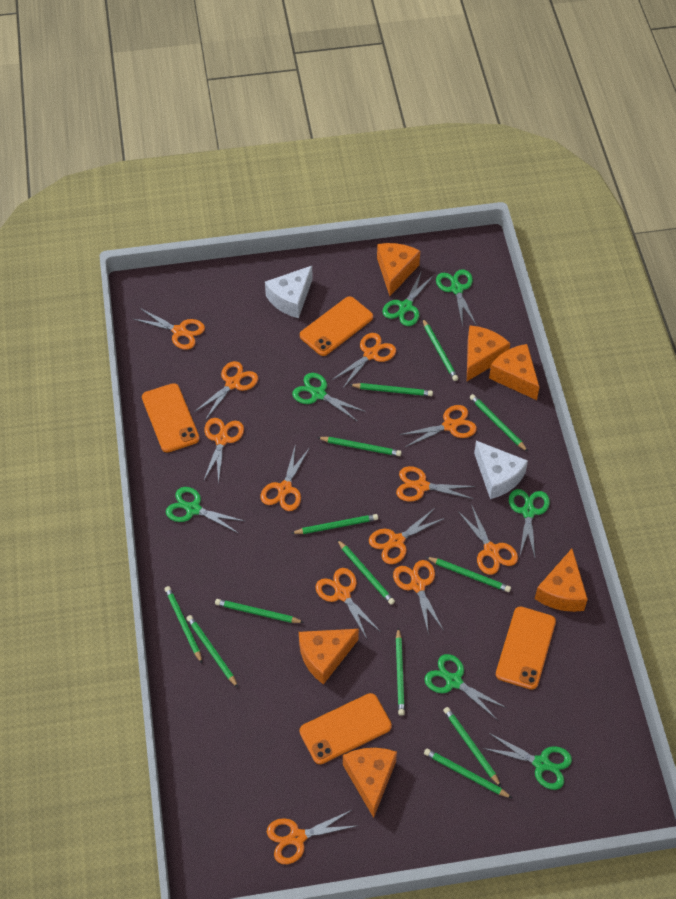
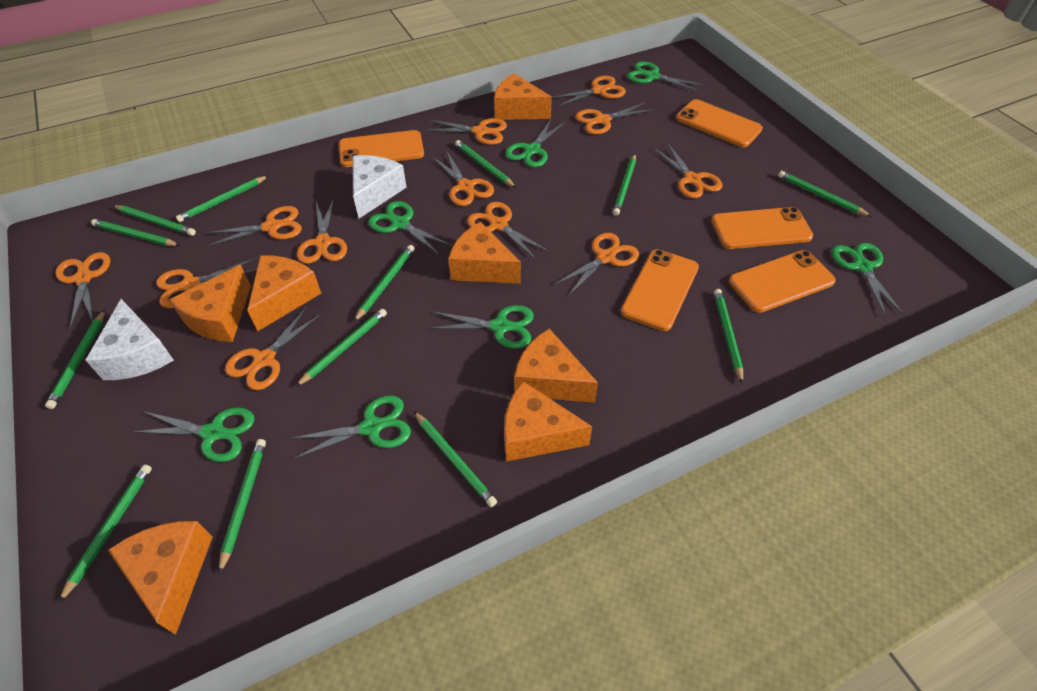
orange cheese: [299,629,359,685] [343,748,397,818] [377,243,420,296] [467,325,510,381] [489,344,539,400] [535,549,588,612] = 6 -> [108,521,213,635] [169,265,251,342] [247,255,321,331] [448,222,521,284] [494,73,552,120] [504,381,592,462] [514,329,598,403] = 7
orange phone: [142,383,199,452] [300,296,373,356] [300,693,392,764] [496,606,556,690] = 4 -> [339,130,424,167] [621,249,699,331] [676,99,763,147] [711,207,813,249] [729,250,836,313] = 5

